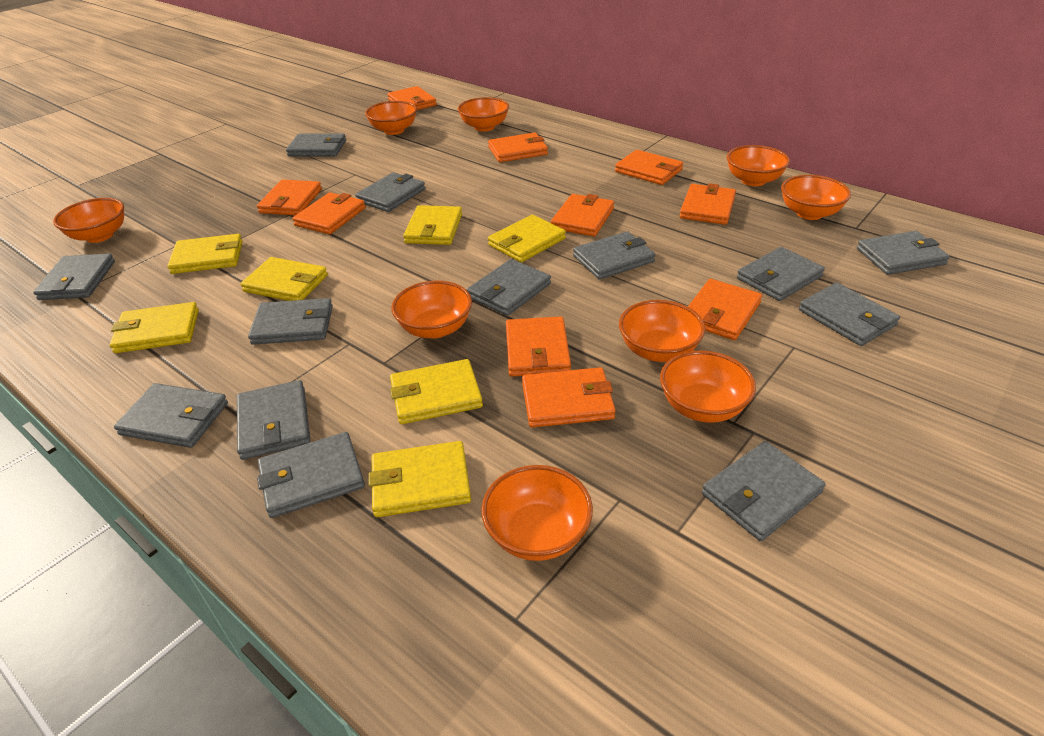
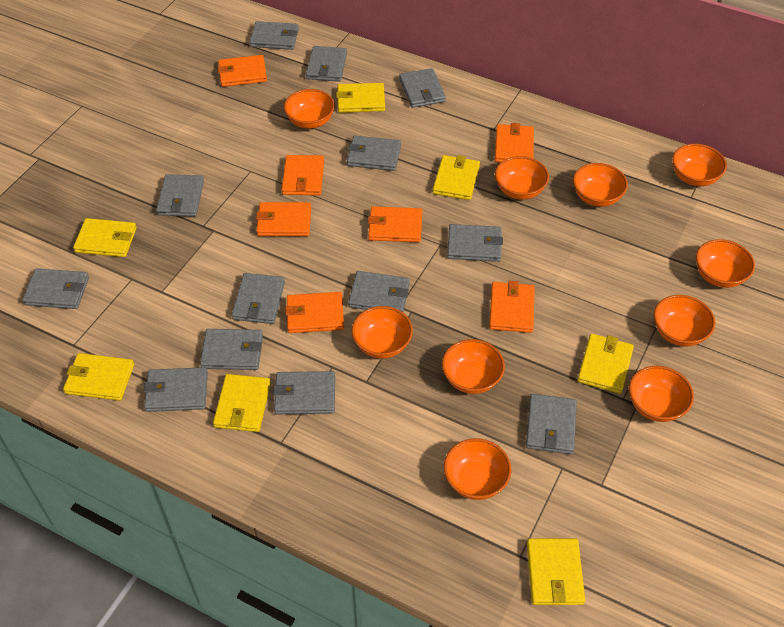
orange bowl: [53,198,124,243] [365,101,417,135] [391,281,472,339] [458,97,509,131] [481,465,593,561] [619,300,705,362] [660,350,756,423] [727,145,790,186] [781,175,851,220] = 9 -> [284,89,335,129] [351,306,413,359] [442,339,505,394] [444,438,511,500] [495,156,549,200] [573,163,628,207] [629,366,694,422] [654,295,715,347] [672,144,727,186] [696,239,755,288] = 10
orange wallet: [257,179,322,215] [292,192,365,234] [387,86,437,110] [488,133,548,162] [506,316,571,376] [522,367,616,427] [551,194,614,237] [615,150,683,185] [680,183,736,225] [688,279,762,340] = 10 -> [218,55,267,87] [256,202,311,236] [281,155,324,195] [285,292,344,333] [368,206,422,242] [489,281,535,333] [495,123,534,162] = 7

